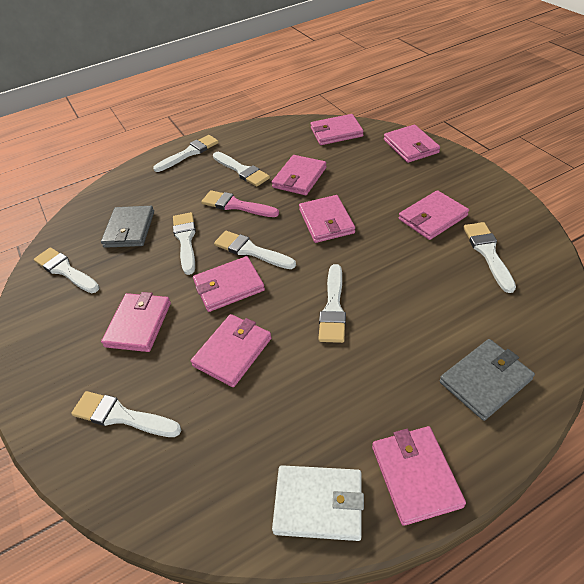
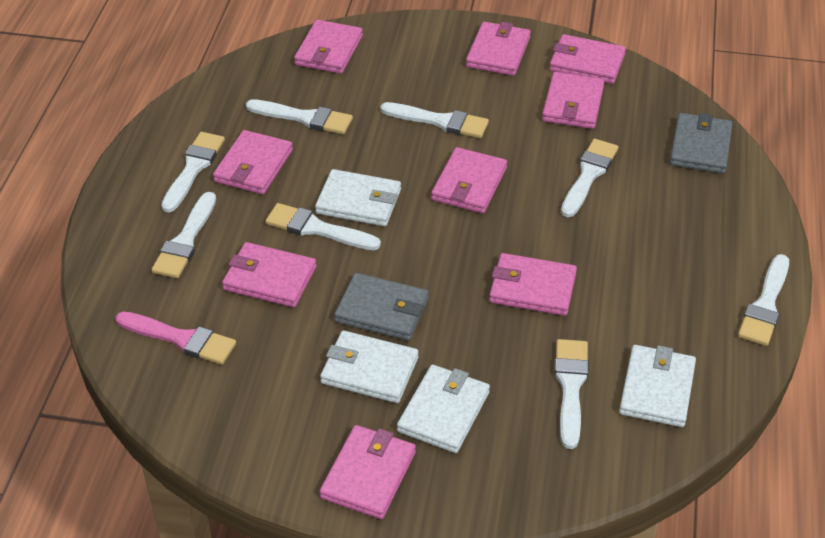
white wallet: [272,465,364,541] = 1 -> [315,169,401,226] [320,330,419,403] [397,364,490,453] [619,345,696,427] = 4

